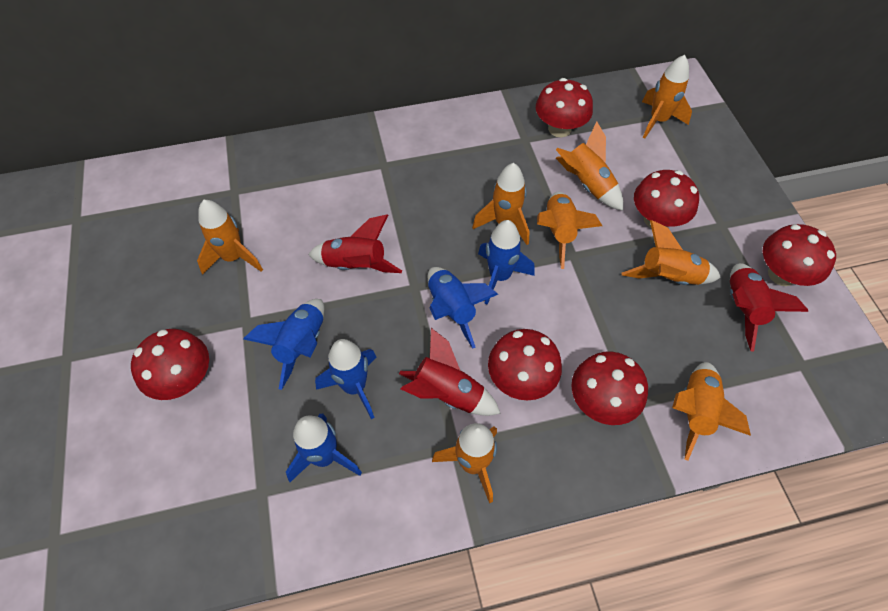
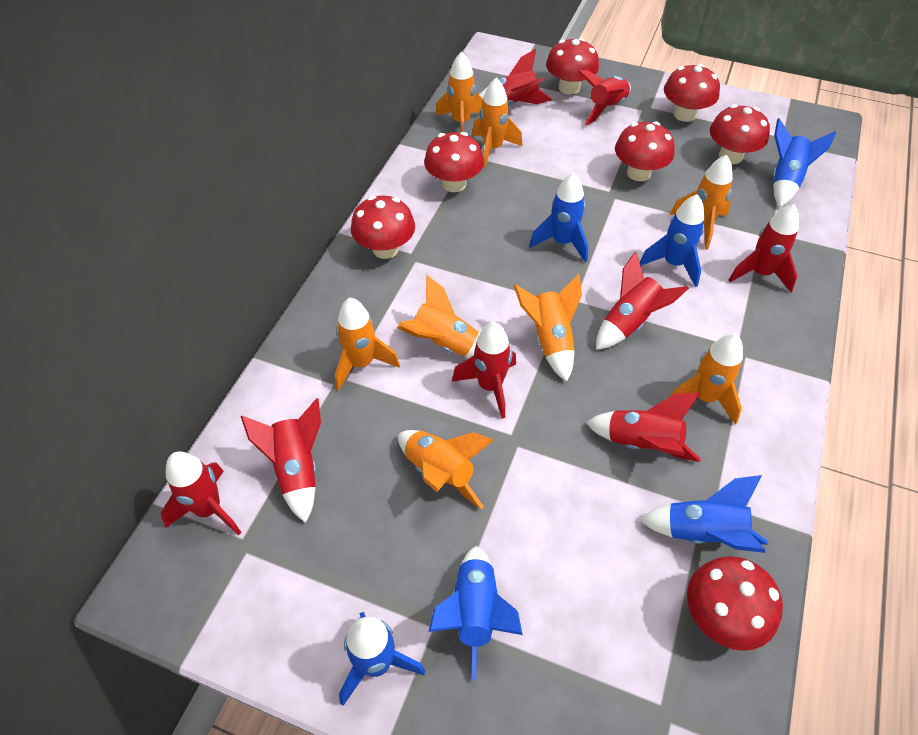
blue rocket: [243,299,325,390] [286,414,362,482] [315,339,376,420] [428,267,498,348] [478,220,535,305] = 5 -> [339,612,425,706] [429,546,523,681] [529,172,588,262] [639,194,704,287] [639,475,768,553] [773,118,836,207] = 6
red mushroom: [131,329,209,400] [488,329,562,400] [536,78,593,137] [571,351,648,425] [634,170,699,229] [763,224,836,286] = 6 -> [351,196,415,259] [424,132,484,192] [546,38,599,94] [615,121,675,181] [664,64,720,122] [687,556,783,651] [710,104,770,164] = 7
red rocket: [308,214,402,273] [399,328,501,416] [730,263,808,352] = 3 -> [161,452,241,535] [241,398,321,523] [452,322,516,419] [479,49,552,106] [578,70,631,125] [586,393,701,462] [596,252,689,350] [729,204,799,292] = 8

